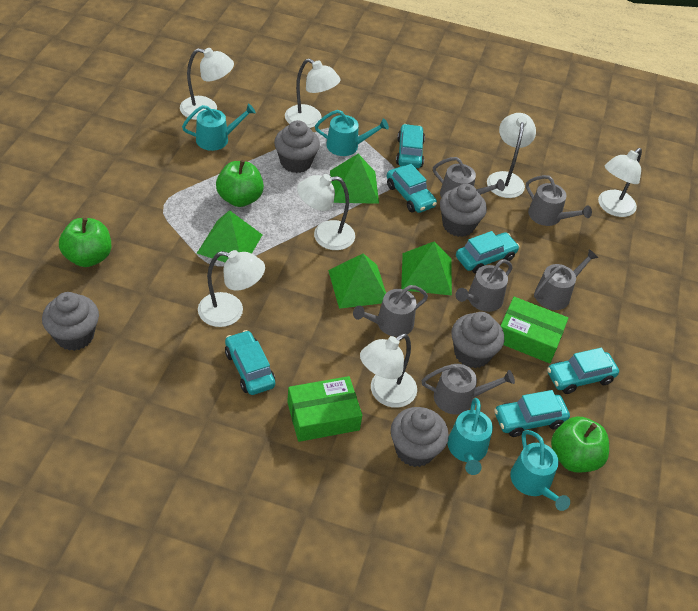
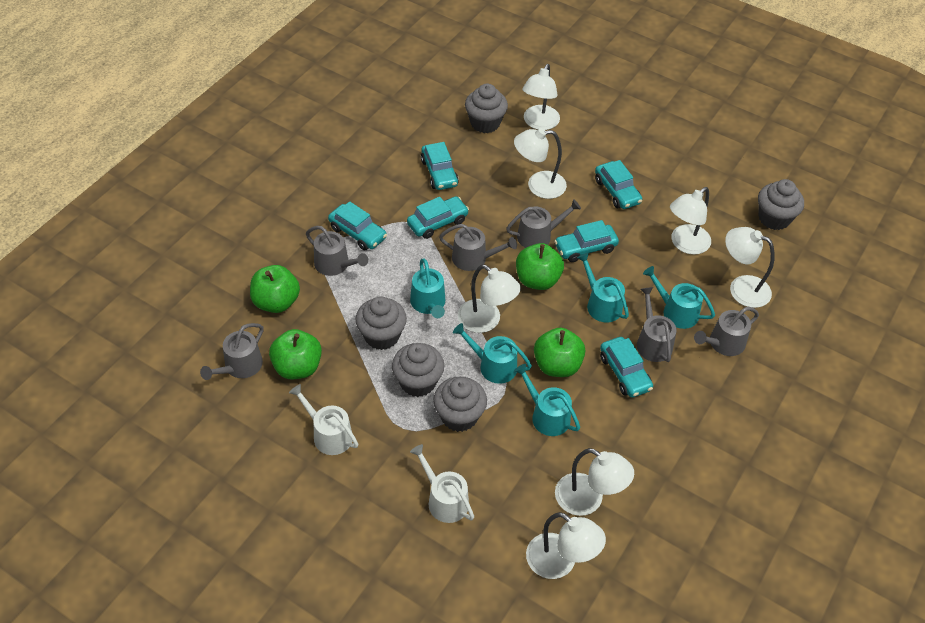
green apple: [59,218,111,267] [216,160,264,207] [551,416,609,473] = 3 -> [250,265,300,313] [269,329,322,379] [516,243,564,290] [534,328,585,377] = 4
green box: [287,376,362,442] [501,297,568,363] = 2 -> none = 0
green pyramid: [197,210,262,263] [328,254,386,309] [330,154,379,204] [401,242,452,296] = 4 -> none = 0
turquoise watering can: [182,104,256,151] [315,110,389,156] [447,398,493,475] [510,430,570,511] = 4 -> [410,258,445,318] [453,323,532,384] [514,364,580,436] [577,253,629,322] [643,266,715,329] = 5
white watering can: none = 0 -> [289,384,358,455] [410,444,474,523] = 2

